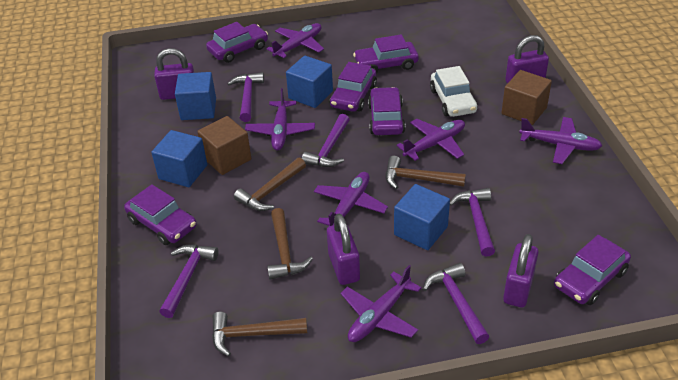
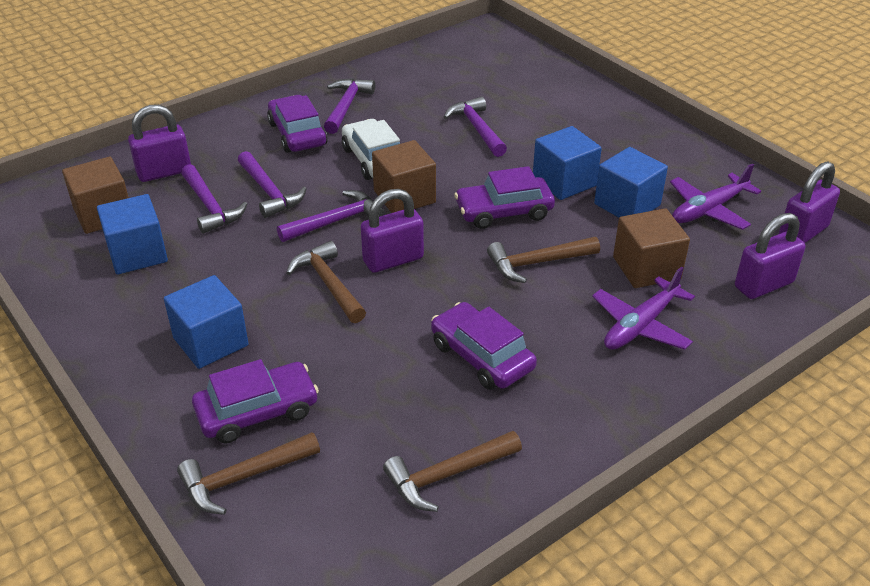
brown cube: [197,116,251,175] [502,70,552,125] = 2 -> [62,157,129,234] [372,140,436,213] [613,208,690,288] = 3
purple car: [124,184,197,245] [206,22,268,63] [330,62,377,112] [353,34,419,74] [368,87,405,135] [554,235,631,305] = 6 -> [192,359,319,444] [267,95,328,153] [431,302,537,390] [454,166,555,229] = 4
purple plane: [245,88,315,151] [266,23,324,58] [314,172,388,226] [341,265,422,342] [397,119,465,161] [519,117,602,164] = 6 -> [592,266,695,350] [670,163,761,230] = 2

